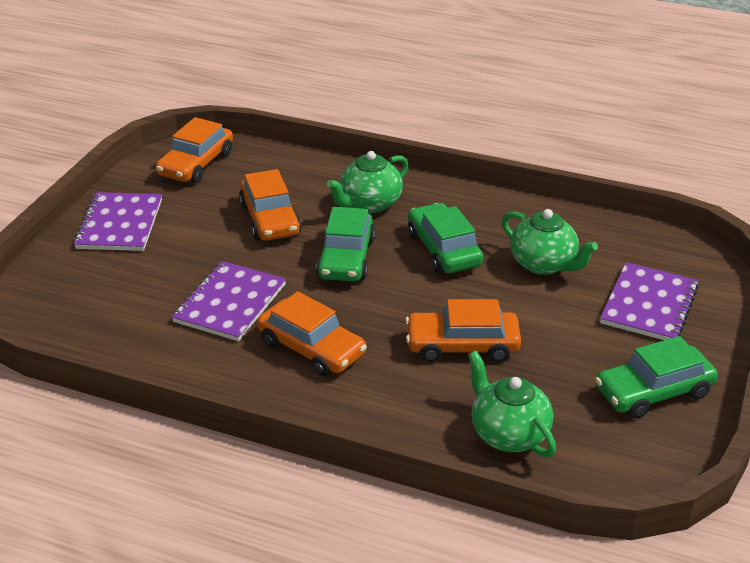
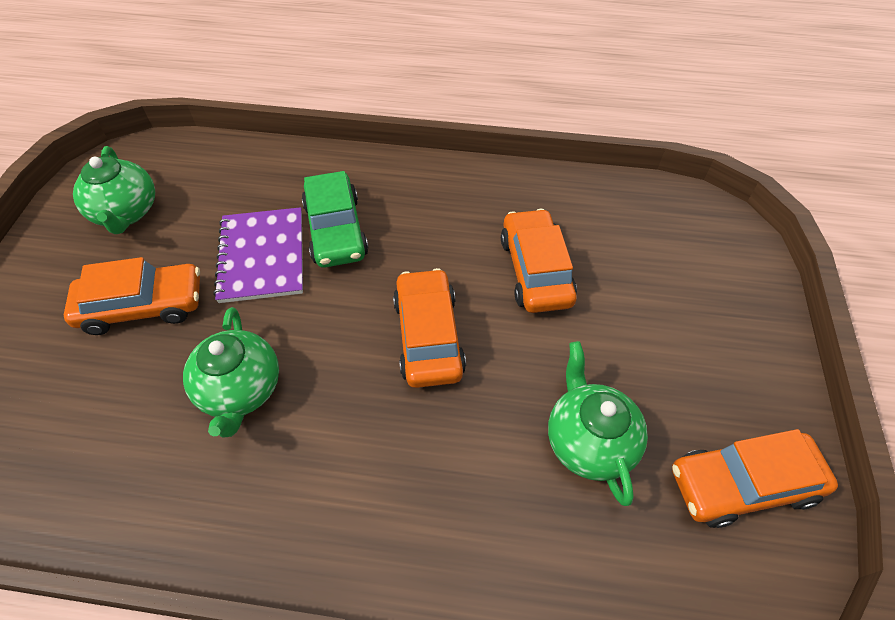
green car: [316,207,376,282] [408,203,483,273] [595,336,718,419] = 3 -> [302,171,368,268] = 1
purple notebook: [73,192,162,251] [171,261,286,341] [600,262,699,340] = 3 -> [213,207,303,303] = 1

